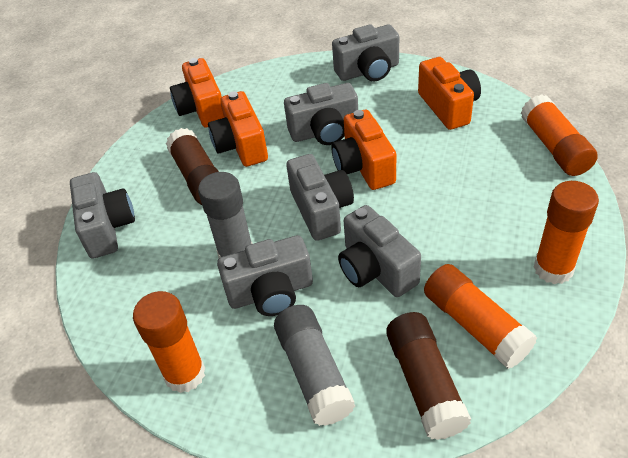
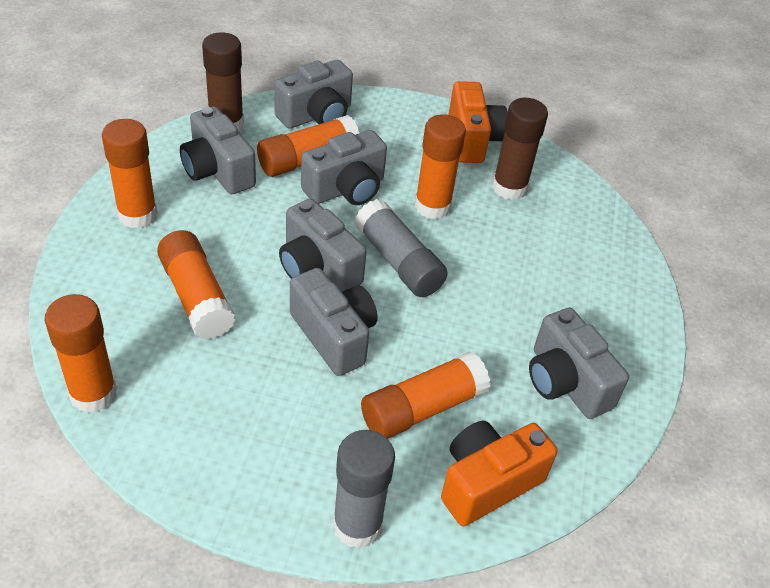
orange camera: [170,58,224,128] [208,91,268,167] [332,110,396,190] [418,57,481,130] = 4 -> [441,421,557,526] [448,81,508,163] = 2
orange glue stick: [133,291,206,393] [424,264,537,369] [521,94,598,176] [534,181,599,284] = 4 -> [45,294,117,413] [102,119,157,228] [157,230,236,339] [257,115,359,177] [361,351,490,439] [415,114,466,219] = 6

